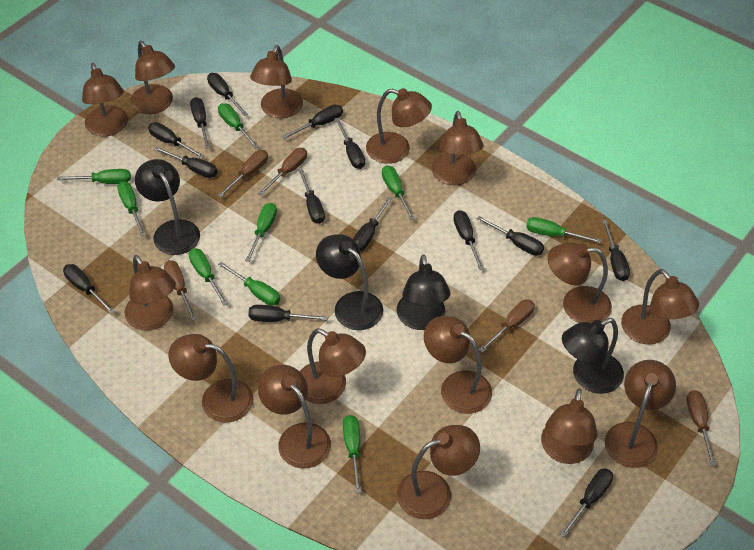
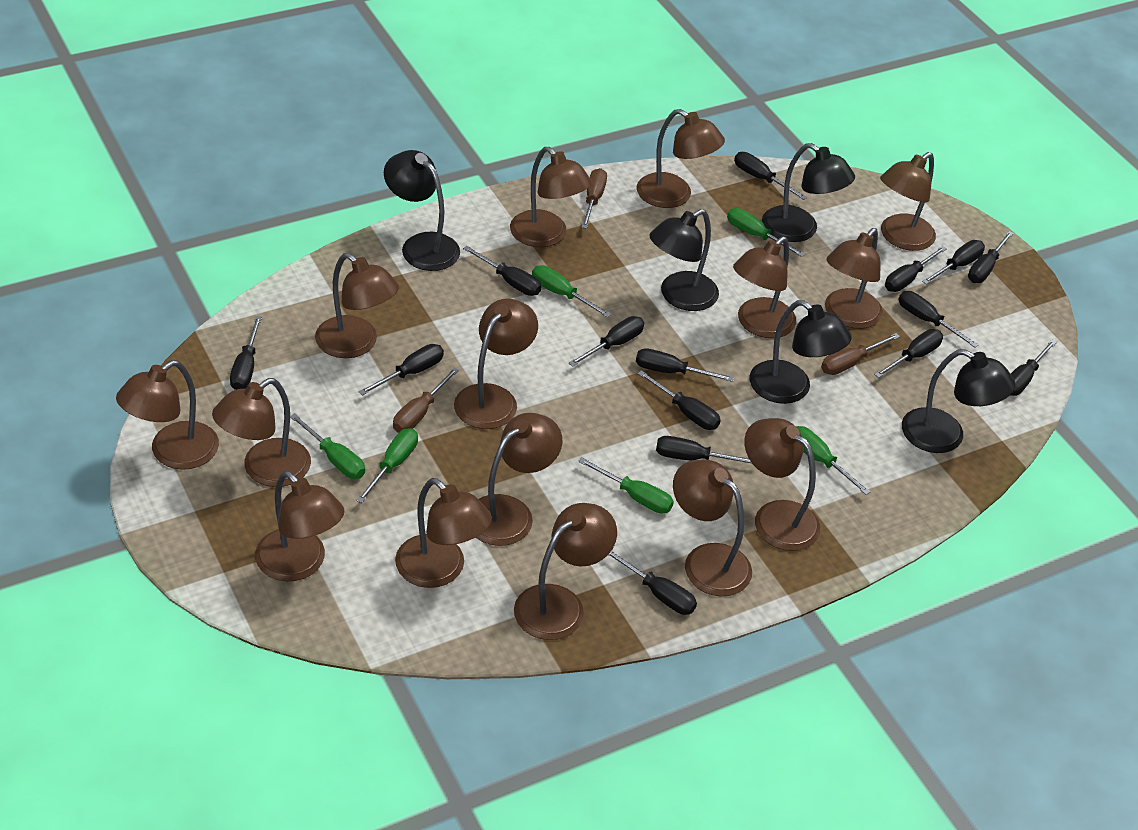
black lamp: [135,159,200,255] [316,234,383,330] [397,255,450,330] [562,318,624,394] = 4 -> [384,150,460,271] [650,209,719,311] [749,300,852,404] [762,143,855,242] [902,349,1015,453] = 5
black screwdriver: [63,264,115,314] [148,122,205,158] [154,147,218,178] [190,97,210,149] [207,73,248,116] [248,305,328,322] [282,105,343,139] [298,168,325,224] [335,118,365,169] [353,197,392,251] [453,210,484,270] [477,216,544,256] [560,468,613,537] [602,220,630,281] = 14 -> [230,316,262,390] [359,344,444,396] [463,246,542,296] [569,316,644,367] [608,550,697,615] [636,348,734,382] [638,370,721,430] [656,436,752,464] [734,152,807,200] [874,329,943,378] [885,246,947,292] [898,291,979,348] [922,240,985,284] [968,231,1014,283] [1010,340,1057,396] = 15
brown screwdriver: [164,260,197,321] [217,150,268,198] [258,148,307,195] [479,299,534,353] [687,390,717,466] = 5 -> [393,367,459,433] [581,168,607,229] [821,333,900,375] = 3
green screwdriver: [57,169,131,184] [117,181,146,237] [189,248,228,306] [218,103,259,149] [218,262,280,306] [245,203,277,262] [343,415,361,493] [382,165,415,220] [526,217,601,243] = 9 -> [290,413,365,479] [356,428,418,503] [532,265,611,317] [578,458,674,514] [727,208,805,257] [796,426,870,495] = 6

